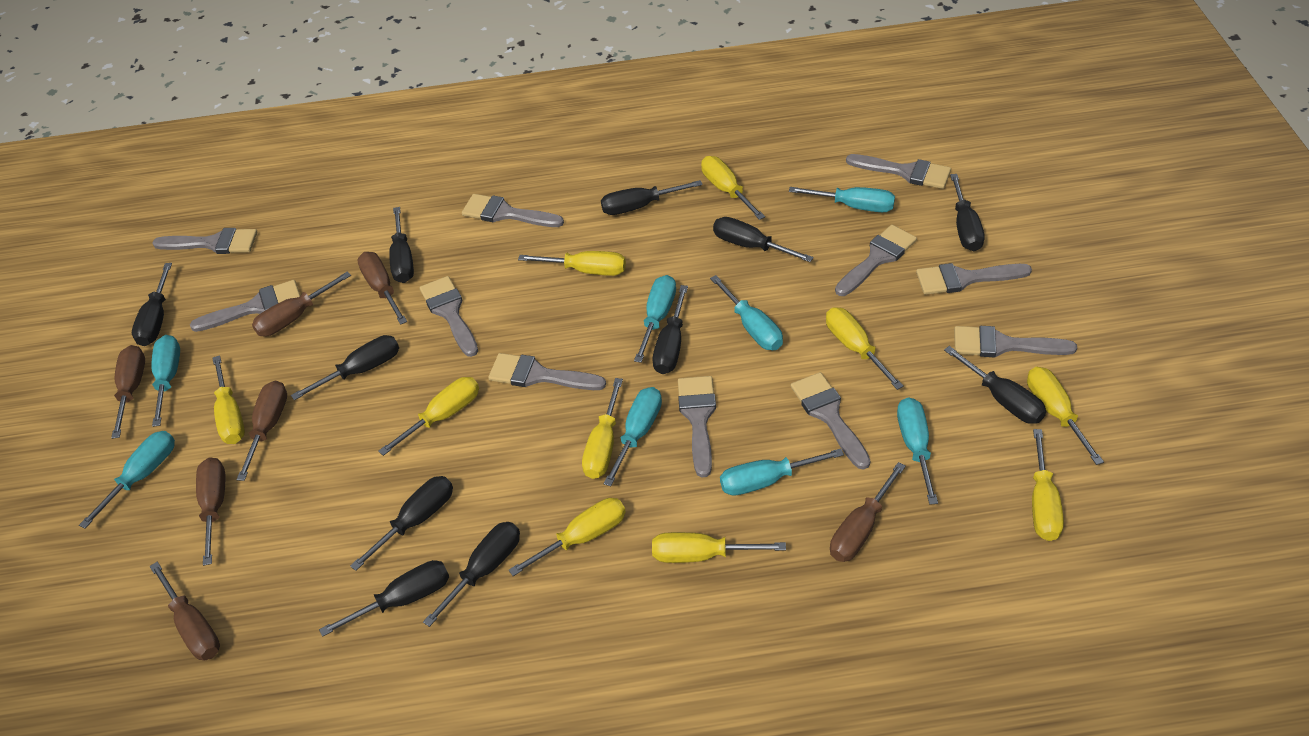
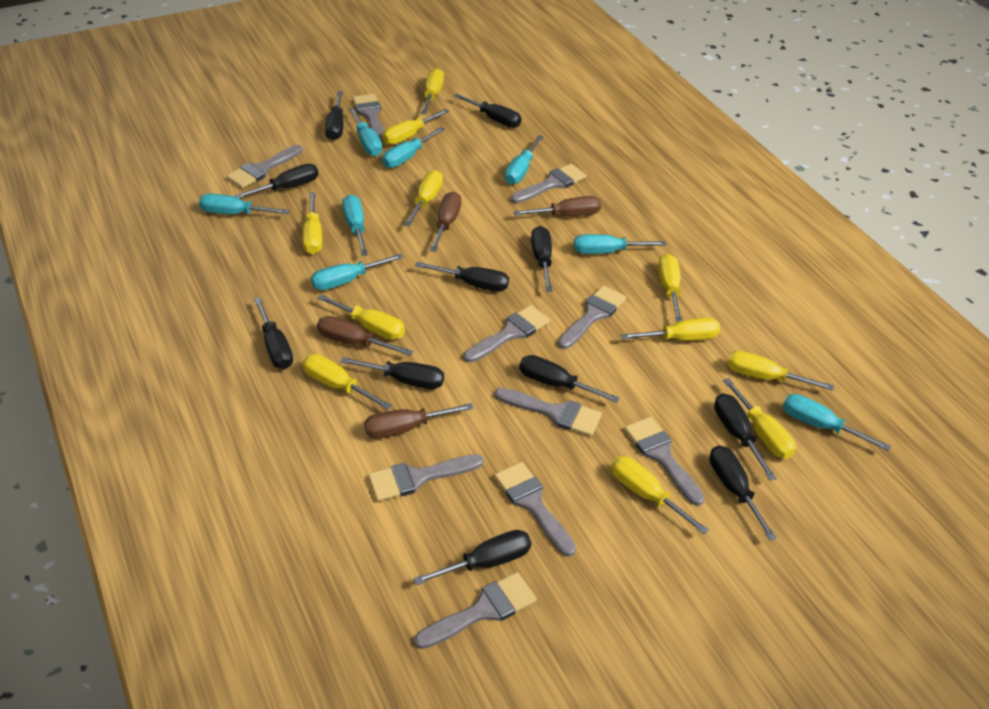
brown screwdriver: [111,345,145,439] [149,562,220,661] [196,457,226,566] [237,381,287,481] [252,272,351,337] [357,252,407,325] [830,462,906,562] = 7 -> [317,316,413,356] [364,403,474,439] [430,192,461,252] [513,196,601,216] = 4
grey brush: [152,228,258,254] [190,280,301,332] [420,276,478,357] [462,194,564,227] [488,353,606,390] [678,376,716,477] [791,372,870,470] [835,225,917,296] [846,154,951,189] [916,263,1032,295] [954,326,1077,357] = 11 -> [226,145,303,188] [353,94,384,142] [368,454,484,501] [414,572,537,649] [464,305,550,362] [494,462,576,557] [495,388,602,436] [511,164,587,203] [558,285,626,349] [624,417,705,506] = 10
yellow screwdriver: [212,355,245,444] [378,377,479,456] [509,498,626,576] [518,251,626,276] [582,378,623,479] [652,532,786,563] [701,156,765,220] [826,307,904,390] [1027,367,1104,465] [1032,429,1064,541] = 10 -> [302,193,322,254] [303,354,392,410] [317,294,405,340] [382,109,449,145] [404,170,443,227] [421,68,444,115] [612,457,709,534] [621,318,720,341] [658,254,682,322] [723,378,796,459] [728,351,834,391] = 11

